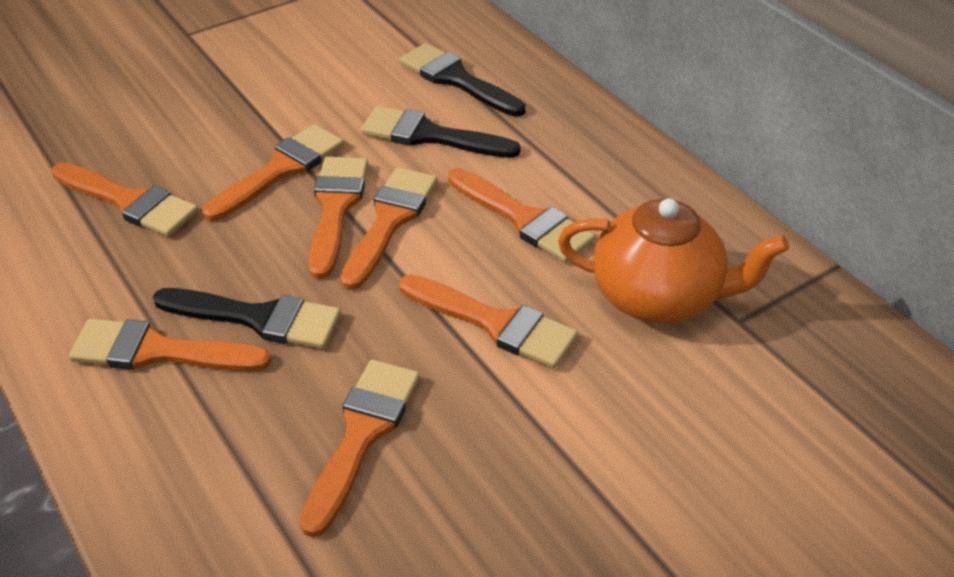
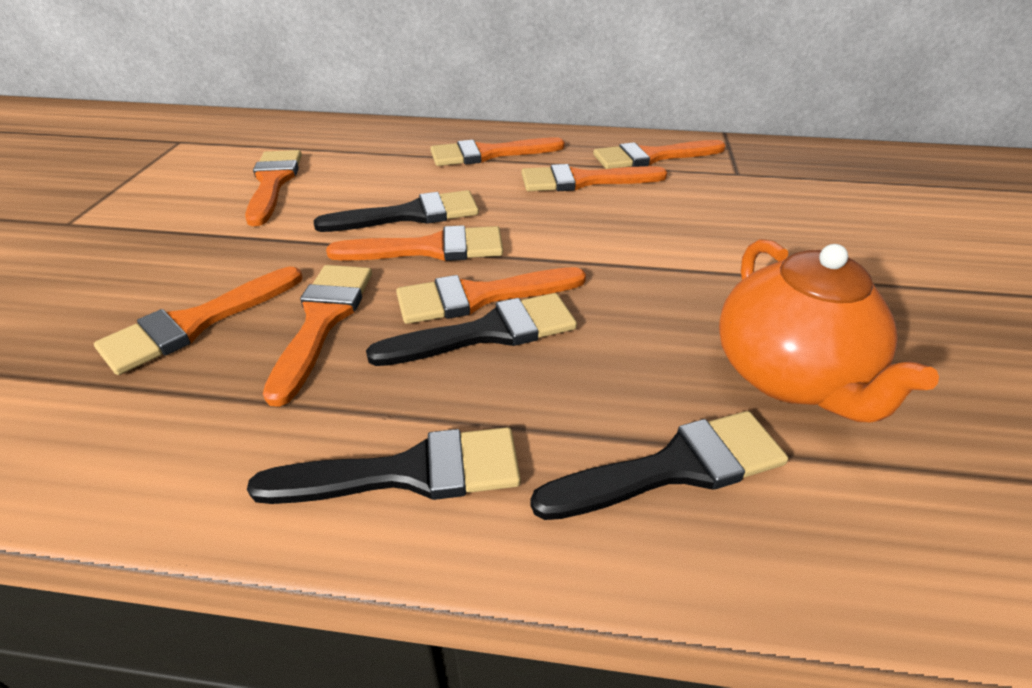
black brush: [153,288,341,349] [361,106,521,158] [399,43,526,117] = 3 -> [247,427,521,504] [314,190,479,232] [366,293,577,366] [530,411,788,520] = 4

